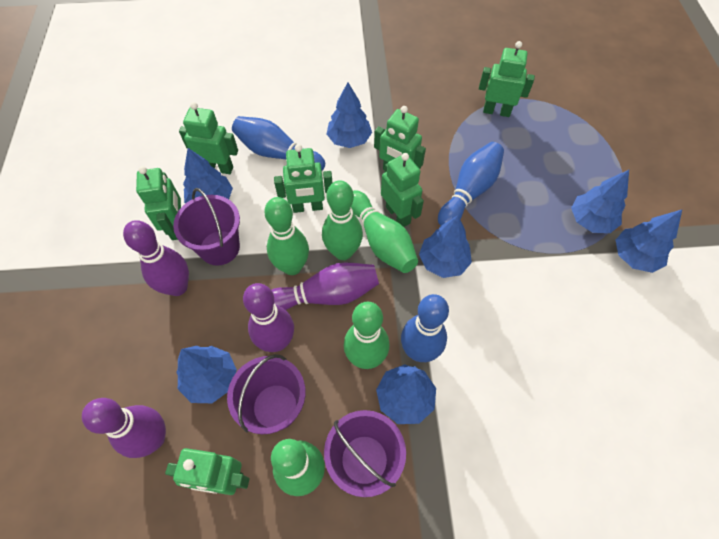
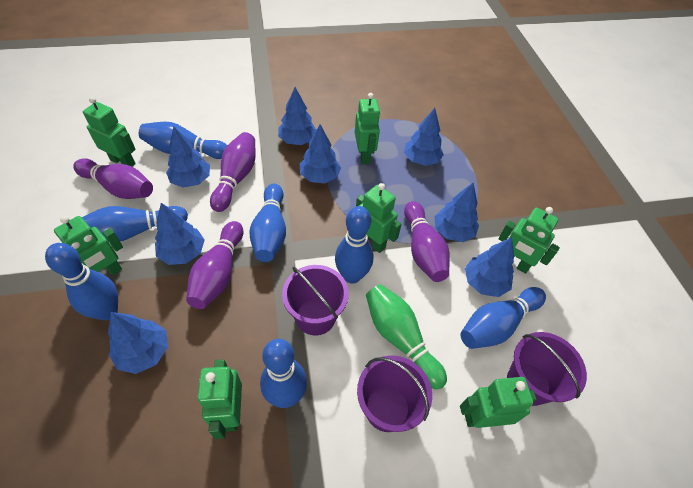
blue bowling pin: [232,116,325,171] [401,294,449,362] [438,142,504,226] = 3 -> [45,243,118,321] [82,206,188,242] [139,122,227,159] [249,183,286,262] [260,339,307,408] [335,206,373,284] [460,287,546,349] = 7
blue tree: [176,346,237,403] [183,148,233,204] [327,82,372,148] [376,364,436,424] [419,215,472,278] [571,170,629,233] [616,210,682,273] = 7 -> [108,312,168,374] [155,203,205,265] [166,126,210,188] [278,87,316,145] [300,124,341,184] [404,108,444,166] [434,183,479,242] [465,237,514,297] = 8
green bowling pin: [264,197,309,275] [271,439,325,496] [322,180,363,260] [344,302,389,369] [351,190,418,273] = 5 -> [366,284,447,390] = 1

